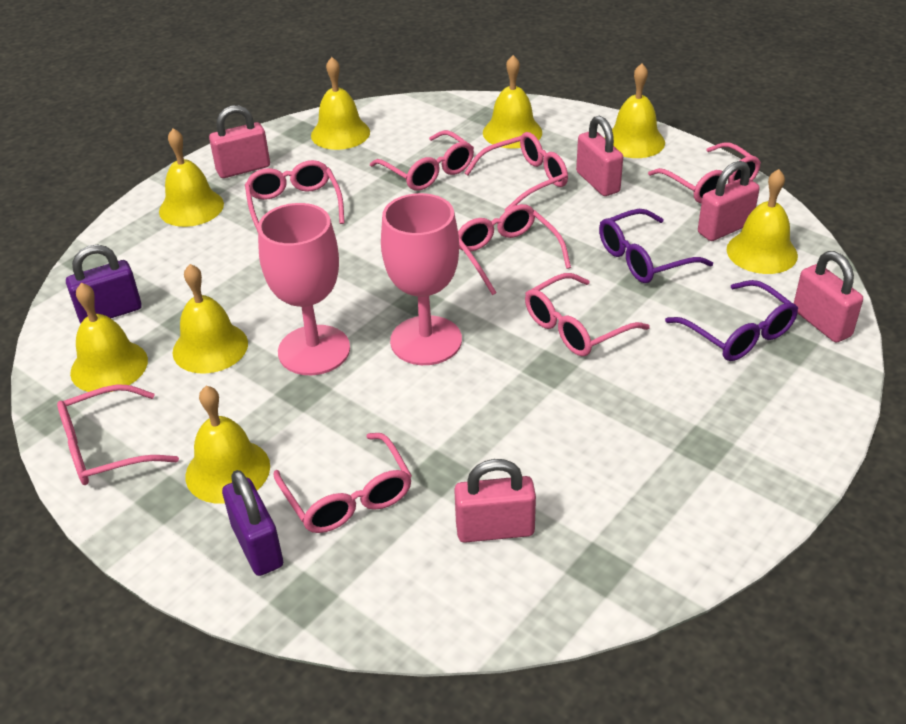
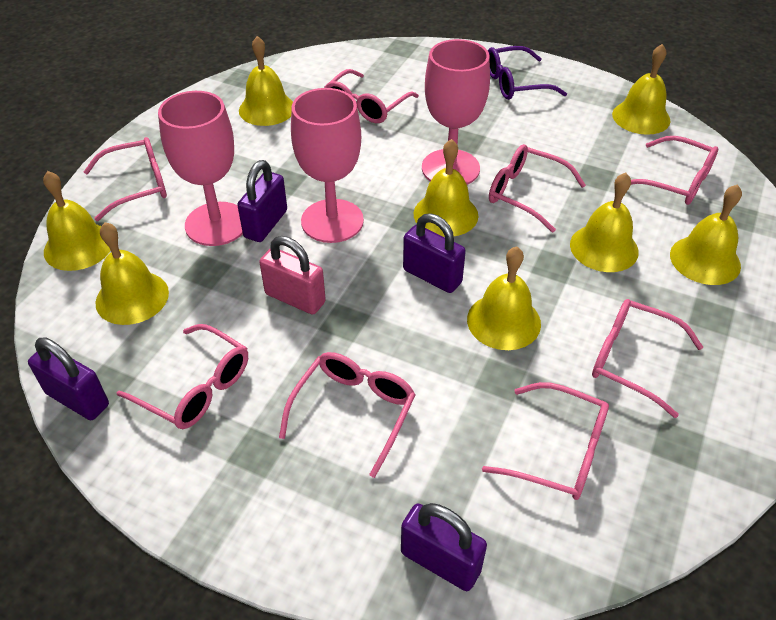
pink goblet: [258,203,350,375] [381,193,462,365] = 2 -> [158,91,243,246] [291,88,364,243] [422,39,490,185] = 3
pink padlock: [209,105,270,178] [454,459,536,543] [576,116,623,196] [698,161,760,241] [794,251,863,343] = 5 -> [259,236,326,315] = 1
purple glasses: [599,209,713,283] [665,280,798,361] = 2 -> [488,46,567,100] = 1
purple padlock: [66,245,142,323] [222,470,283,576] = 2 -> [28,337,109,420] [237,160,287,242] [401,503,487,591] [403,213,466,293] = 4

